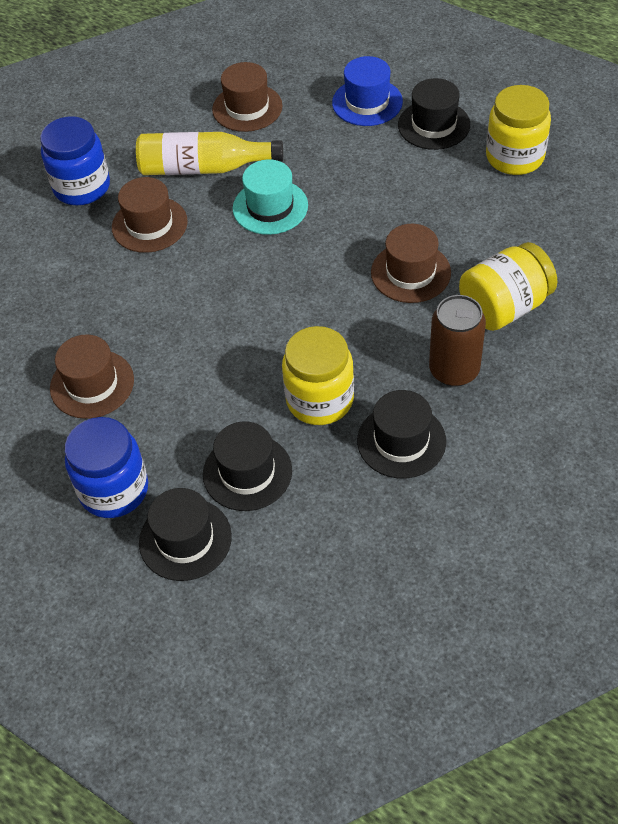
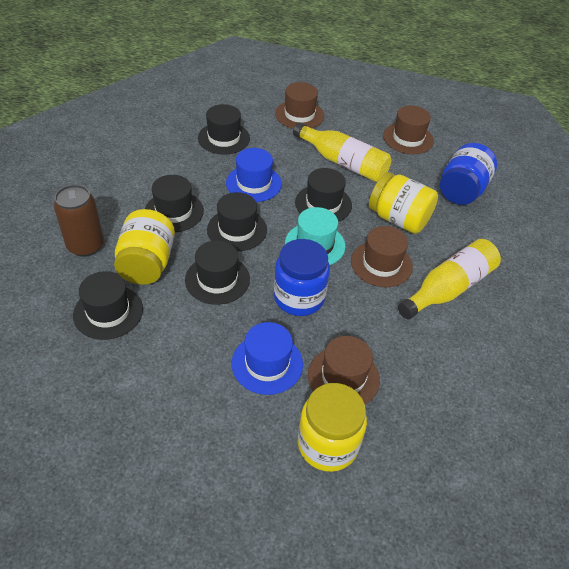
black hat: [139,488,232,581] [203,421,292,511] [357,390,446,479] [398,78,470,150] = 4 -> [73,271,143,340] [145,175,204,232] [185,240,250,305] [198,104,250,155] [207,192,267,251] [295,168,352,222] = 6
blue hat: [332,56,403,126] = 1 -> [226,148,282,202] [232,322,303,395] = 2
yellow bottle: [136,132,283,175] = 1 -> [293,122,391,182] [398,239,501,319] = 2

